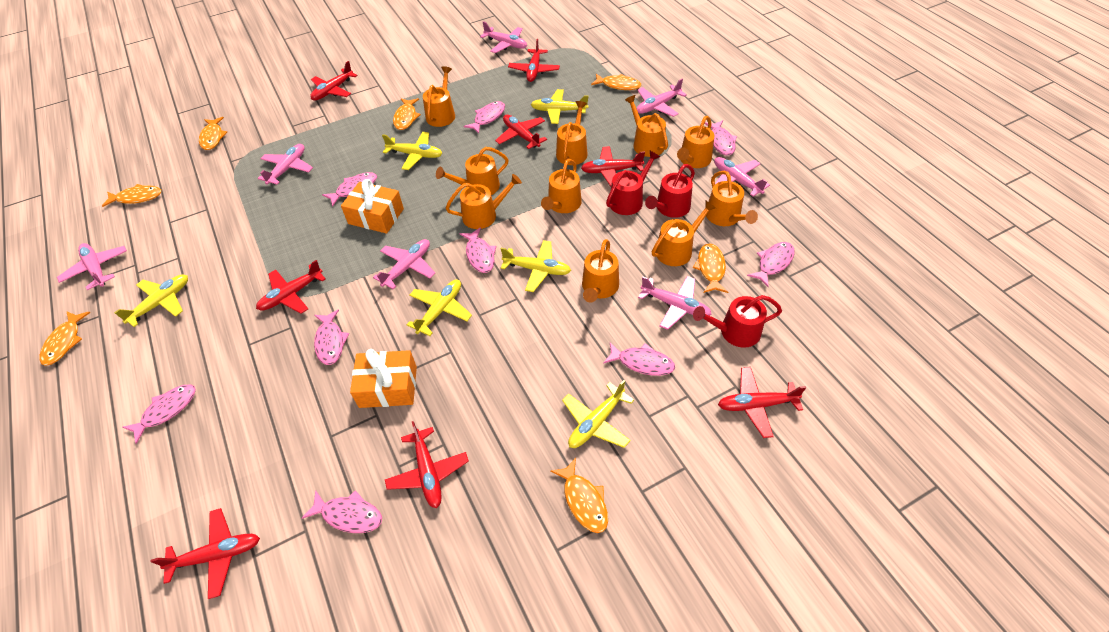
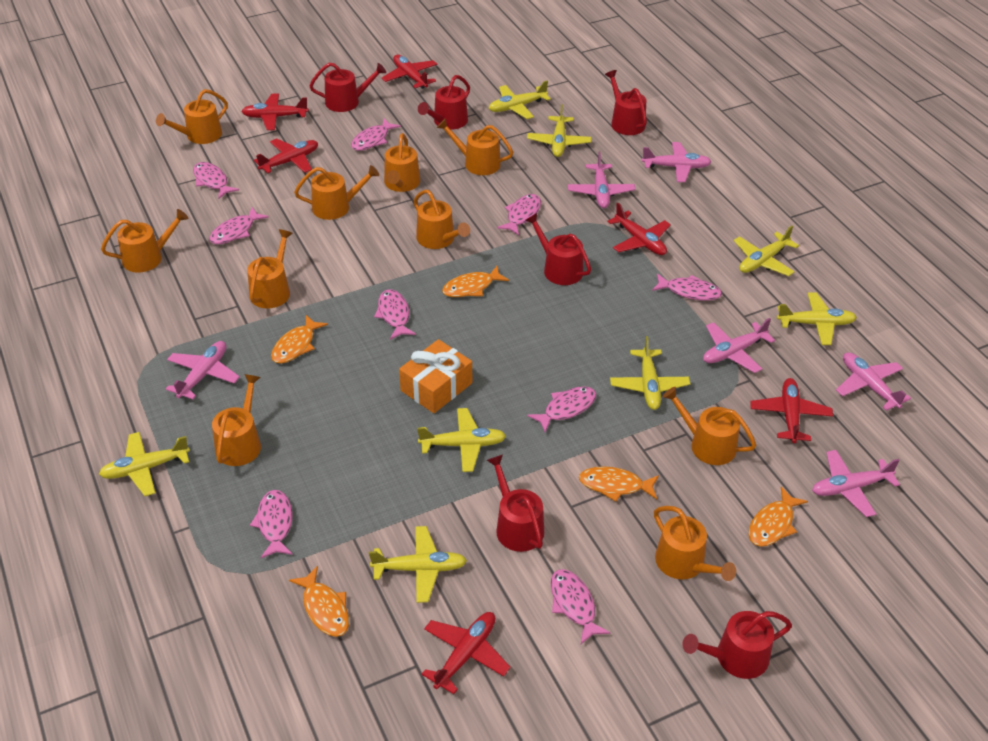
orange fish: [40,311,90,366] [102,184,161,207] [199,117,227,150] [393,98,421,130] [551,458,608,533] [591,74,641,90] [693,243,728,293] = 7 -> [271,315,328,364] [289,566,349,637] [442,266,509,297] [579,466,659,502] [749,487,808,547] = 5
orange gift: [341,179,404,234] [350,349,417,408] = 2 -> [399,339,472,413] = 1
pink plane: [57,243,127,290] [258,144,313,185] [373,239,435,289] [480,21,527,53] [637,79,687,117] [638,276,712,330] [714,157,770,196] = 7 -> [166,341,240,399] [568,151,635,208] [642,142,711,182] [703,318,775,373] [812,450,900,517] [836,352,911,411] = 6
red plane: [151,508,260,599] [256,260,326,314] [310,61,358,101] [385,421,469,508] [495,115,547,149] [508,39,560,82] [581,146,645,186] [718,367,806,438] = 8 -> [241,94,309,130] [254,138,318,173] [382,55,438,89] [422,612,511,694] [607,203,671,255] [750,378,833,443] = 6
red watering can: [606,151,660,215] [645,164,695,218] [693,295,782,348] = 3 -> [309,63,386,112] [418,75,470,130] [487,455,544,552] [525,213,591,285] [605,70,647,135] [682,611,792,679] = 6
yellow plane: [114,275,188,327] [382,132,443,170] [407,279,472,336] [500,240,571,292] [531,89,589,124] [562,380,634,448] = 6 -> [99,432,190,496] [369,526,467,603] [417,408,506,472] [488,80,551,119] [527,104,592,157] [610,336,690,410] [733,226,799,276] [777,293,857,345] = 8

